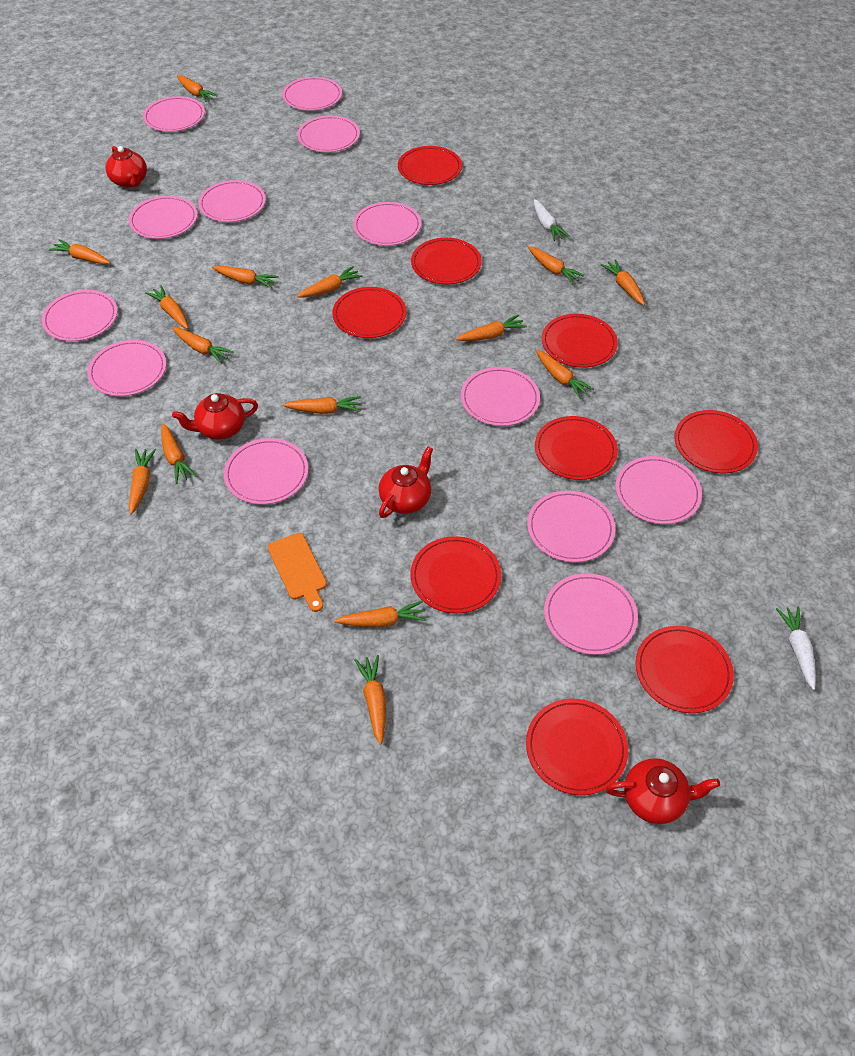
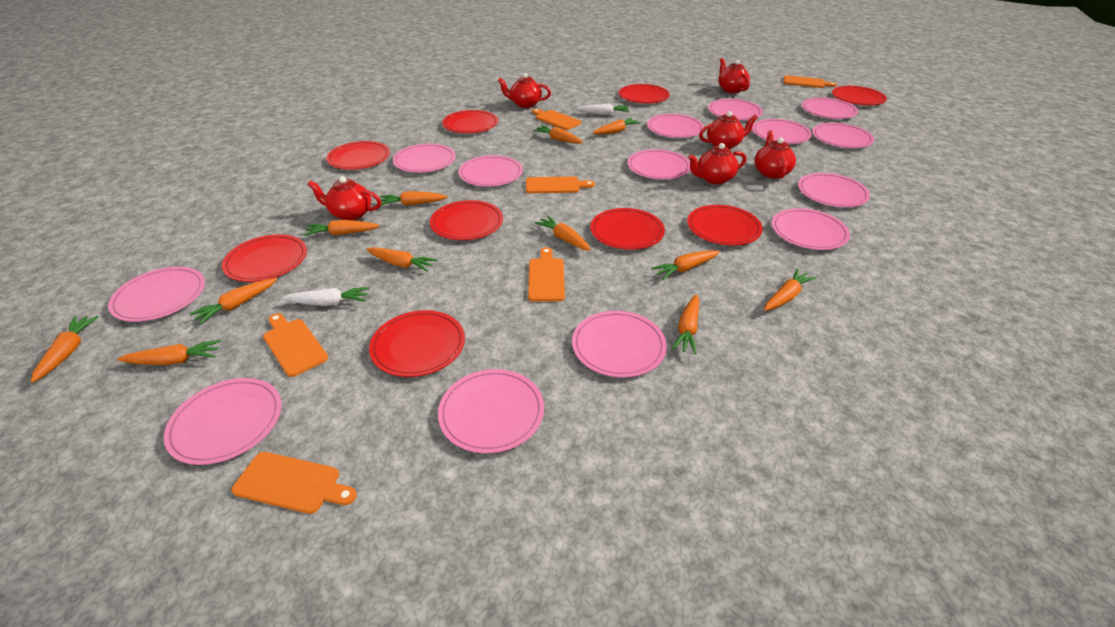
orange carrot: [49,239,110,264] [129,449,156,515] [145,285,188,329] [161,423,196,484] [172,327,234,364] [177,75,218,102] [212,265,279,289] [283,396,361,414] [297,266,362,298] [335,601,427,627] [355,655,386,745] [456,314,527,341] [528,246,585,285] [536,350,594,399] [600,259,645,305] = 15 -> [31,316,99,383] [117,340,221,365] [190,278,277,325] [304,220,380,236] [366,247,437,272] [380,191,448,206] [533,125,583,144] [534,216,591,251] [592,118,641,134] [651,250,720,280] [672,294,699,354] [764,269,817,311] = 12
orange cutting board: [268,533,327,612] = 1 -> [232,452,357,514] [263,313,328,377] [526,176,595,193] [528,247,565,302] [532,109,581,130] [783,75,837,88] = 6
pink plate: [42,290,118,341] [87,340,166,396] [129,196,197,239] [143,96,205,132] [198,180,266,222] [224,438,308,505] [282,77,342,111] [297,115,360,152] [353,202,421,246] [461,367,540,426] [527,490,615,562] [544,573,638,655] [616,456,702,524] = 13 -> [108,267,205,322] [164,378,281,465] [393,144,455,173] [438,369,544,453] [459,155,523,187] [572,311,667,378] [628,149,690,179] [647,114,704,138] [708,99,763,120] [752,119,812,144] [772,208,850,250] [798,173,870,207] [802,97,858,119] [812,123,874,148] = 14
red teapot: [106,146,147,188] [172,393,258,439] [379,446,433,518] [606,758,720,824] = 4 -> [307,176,381,221] [498,73,551,108] [688,143,746,184] [699,111,758,149] [718,58,750,93] [754,131,796,179] = 6

